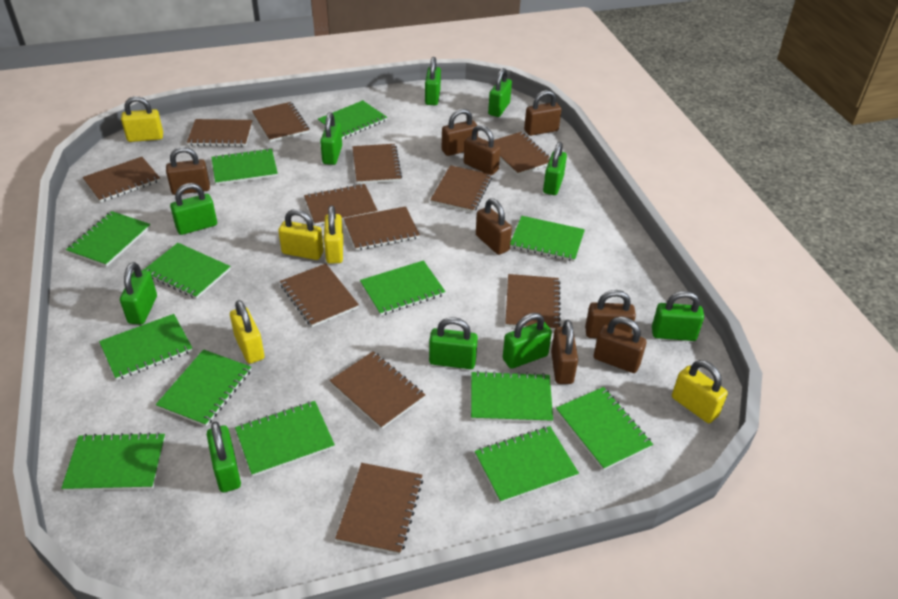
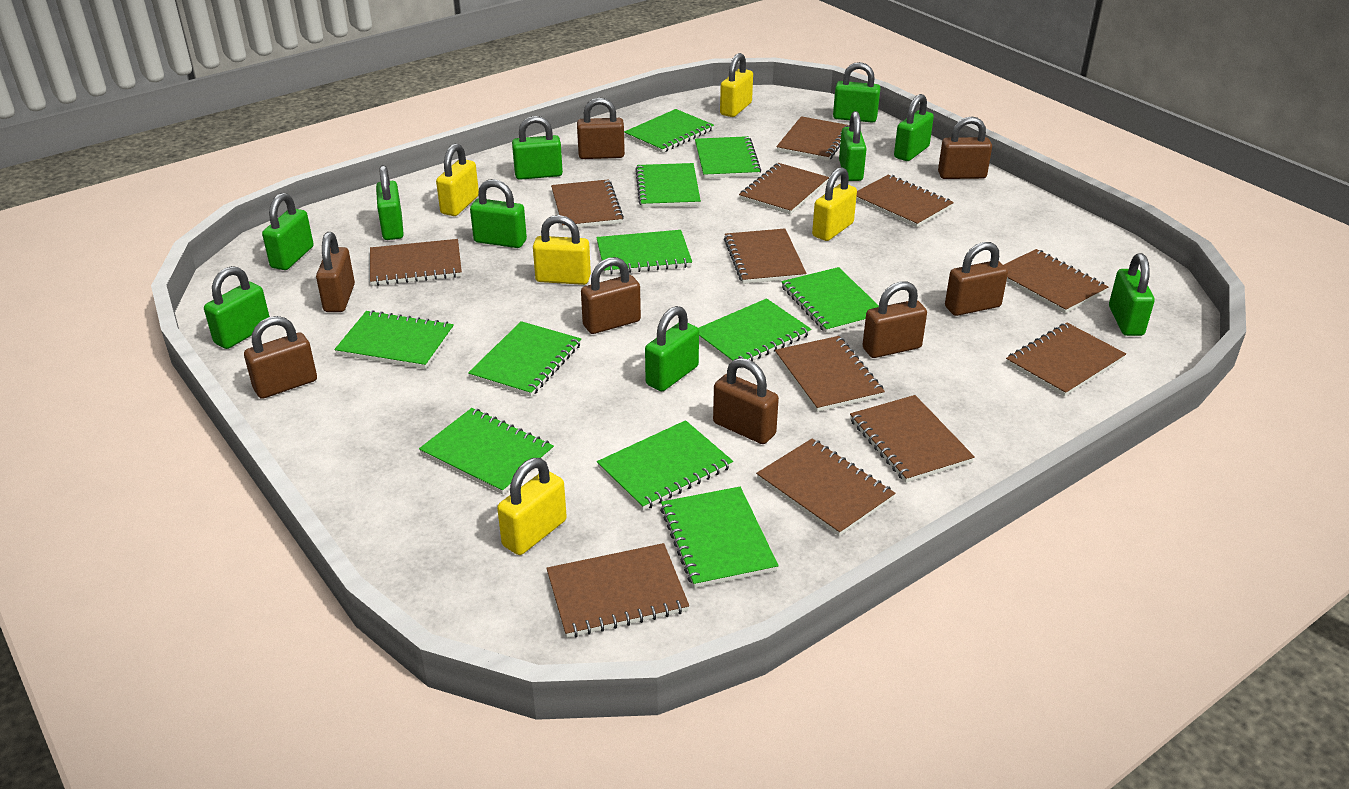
green notebook: [61,432,165,491] [66,211,150,267] [99,314,193,380] [144,243,231,299] [156,349,251,427] [211,148,278,185] [235,401,335,477] [318,100,387,139] [360,260,446,316] [471,371,553,423] [475,426,579,503] [510,216,585,262] [556,387,653,470] = 13 -> [334,310,454,369] [419,408,554,494] [468,321,581,397] [596,230,692,275] [597,420,733,510] [624,109,714,153] [635,163,701,208] [660,487,778,588] [695,136,761,178] [698,298,812,363] [781,267,879,333] = 11

